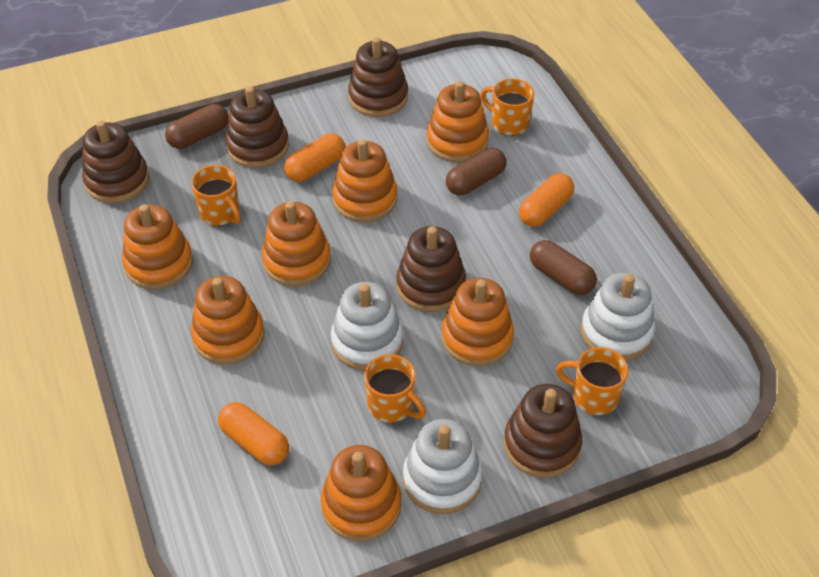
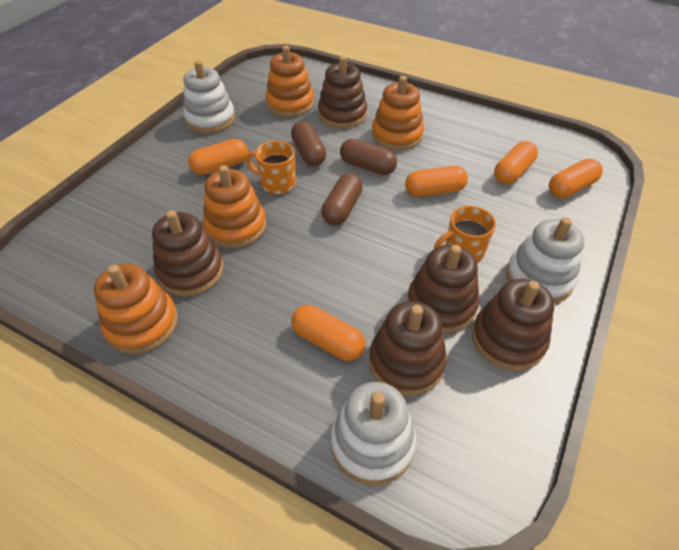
orange capsule: [218,402,289,466] [284,133,345,182] [519,173,574,227] = 3 -> [188,139,248,175] [291,305,365,361] [405,166,468,197] [494,141,538,184] [549,159,603,199] = 5
orange mug: [191,165,241,226] [364,354,426,423] [480,78,534,136] [556,347,628,415] = 4 -> [246,141,296,195] [434,206,496,263] = 2
orange stacking toy: [122,204,193,290] [191,276,264,364] [262,201,331,286] [321,445,402,542] [332,139,397,222] [427,81,489,163] [442,278,514,366] = 7 -> [94,264,178,354] [203,165,266,248] [265,46,314,117] [372,76,424,151] = 4

